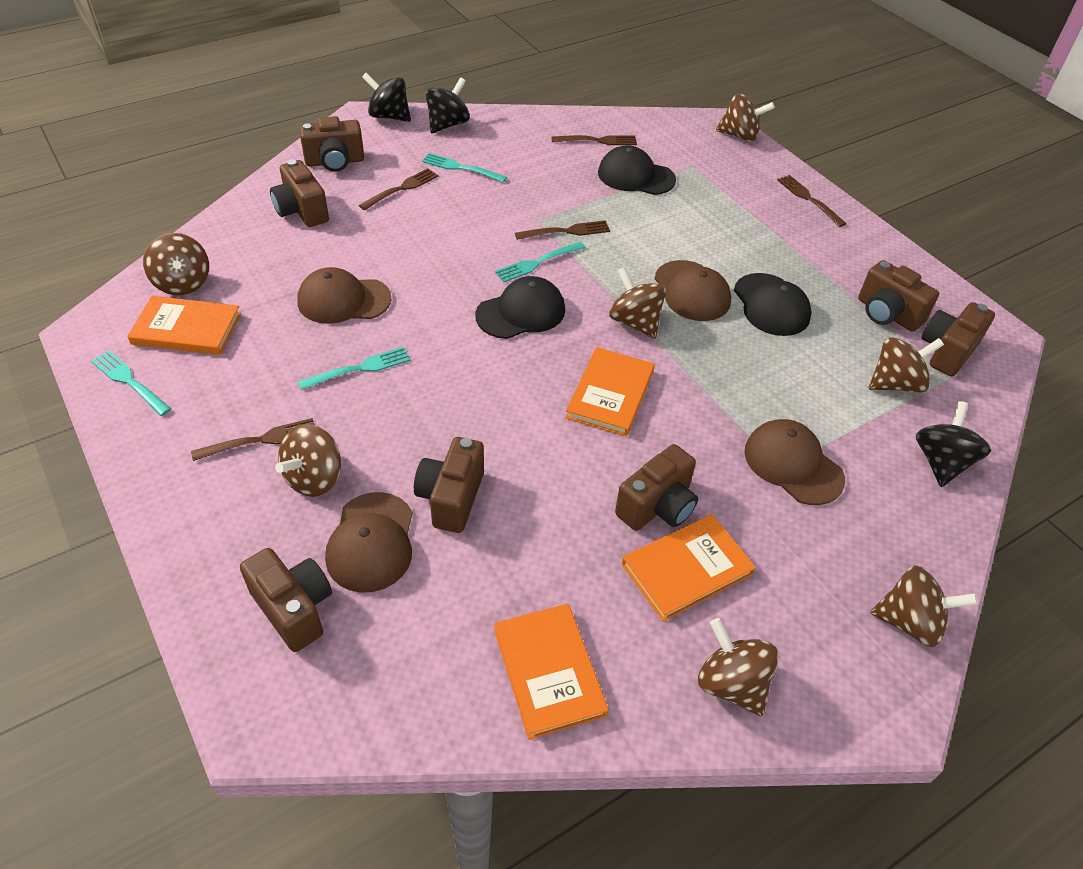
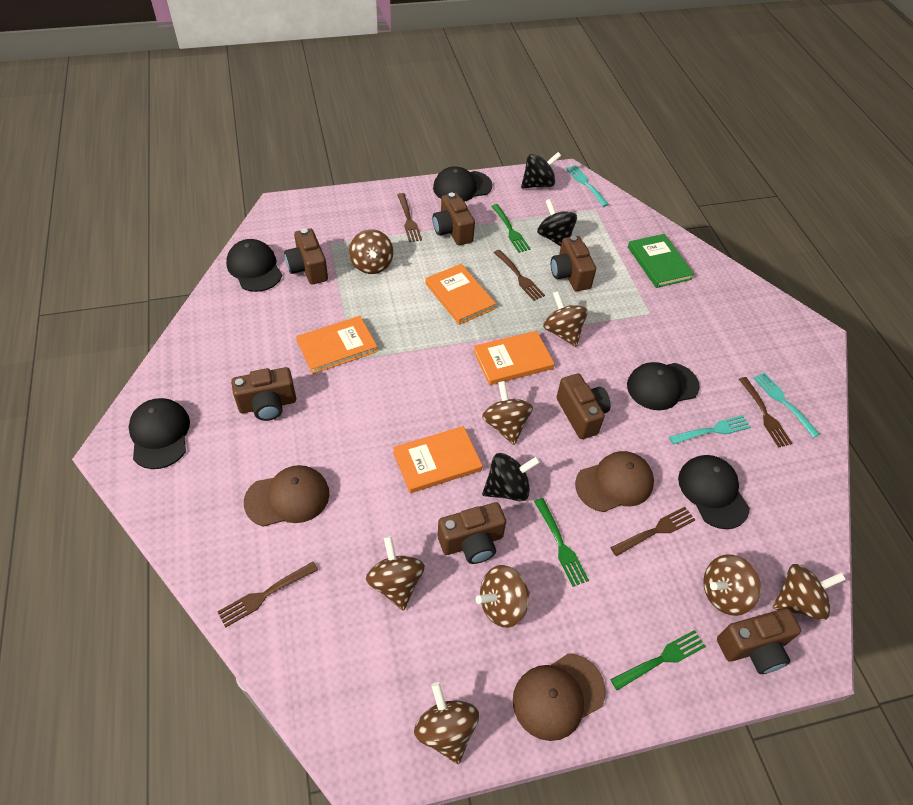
black cap: [475,276,565,339] [598,145,676,195] [734,273,811,336] = 3 -> [129,398,190,469] [226,239,282,292] [433,166,492,202] [627,362,700,410] [678,455,750,529] = 5
brown cap: [297,267,391,324] [325,492,413,593] [655,260,731,321] [744,419,845,505] = 4 -> [244,465,329,527] [513,653,606,741] [575,451,654,512] = 3
brown spinning top: [143,233,209,295] [275,424,341,497] [609,267,666,339] [698,618,779,716] [716,93,775,141] [869,337,944,392] [871,565,978,647] = 7 -> [349,229,393,274] [366,536,425,611] [414,682,479,764] [476,565,530,628] [482,381,533,445] [543,291,588,347] [703,554,761,616] [773,564,846,620] = 8
green book: none = 0 -> [628,234,694,288] = 1
green fork: none = 0 -> [491,204,530,253] [534,498,589,587] [610,630,706,690] = 3
turquoise fork: [91,350,171,416] [298,347,411,390] [422,153,507,182] [495,242,586,282] = 4 -> [566,165,609,207] [669,415,751,445] [753,372,820,438] = 3

